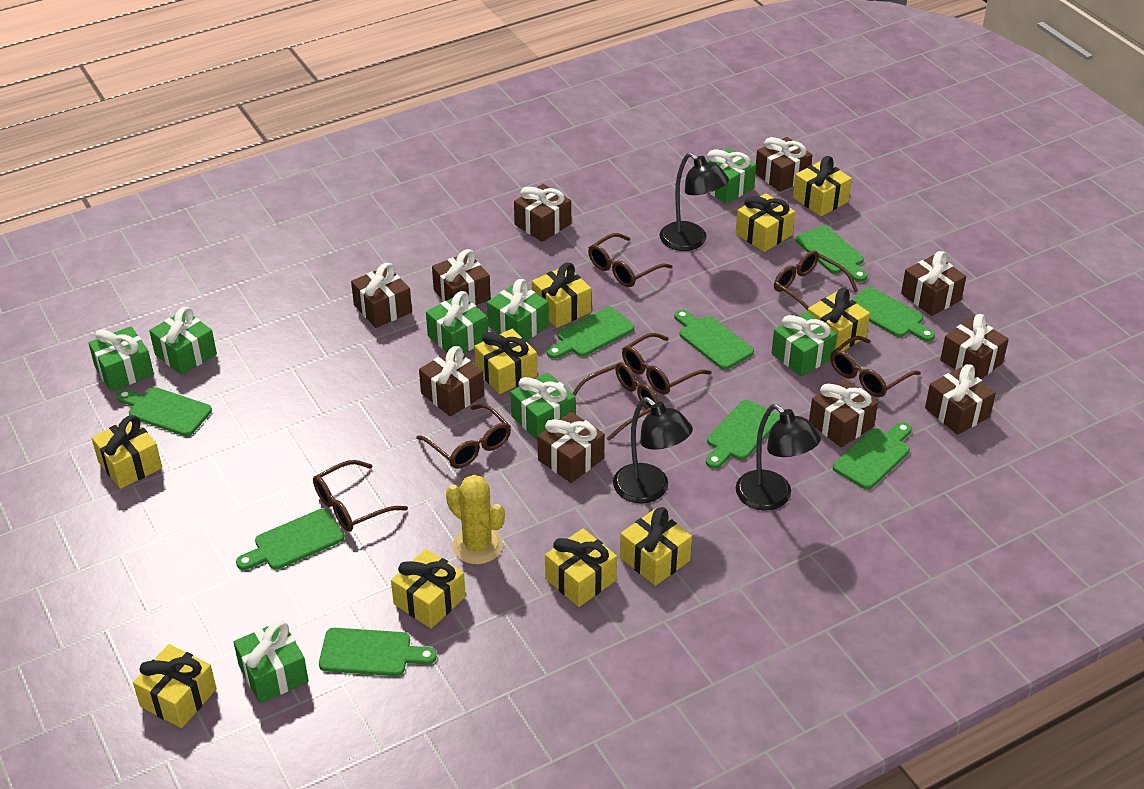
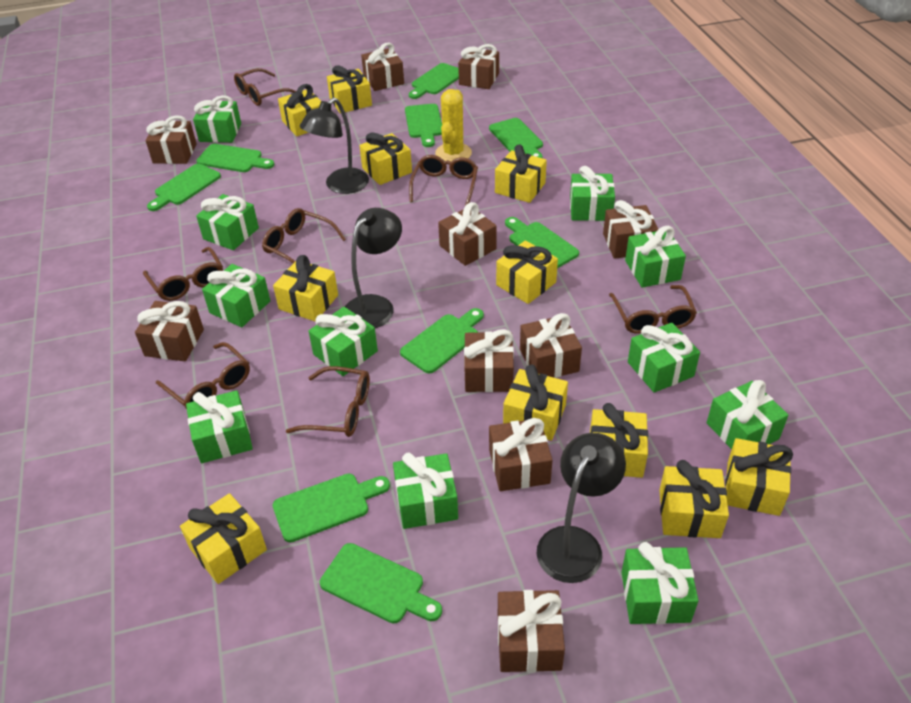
green gift: [88,326,154,392] [149,307,217,375] [234,620,309,703] [426,291,488,354] [487,279,549,341] [510,372,575,441] [706,148,756,204] [771,311,837,376] = 8 -> [186,390,253,463] [193,95,241,143] [196,194,259,250] [202,264,270,327] [309,307,378,376] [393,452,458,529] [570,166,615,221] [621,542,698,624] [625,226,686,288] [628,323,700,393] [707,380,788,449] = 11
yellow gift: [91,415,162,489] [133,644,217,728] [391,549,466,629] [474,329,537,394] [532,262,591,328] [545,529,617,607] [620,507,692,586] [736,193,795,252] [793,156,852,216] [807,288,870,351] = 10 -> [180,493,267,584] [273,255,338,321] [278,84,321,136] [327,66,372,114] [359,133,412,185] [495,144,547,203] [496,240,558,304] [503,364,568,441] [590,403,648,478] [659,460,729,538] [725,438,793,516] = 11

